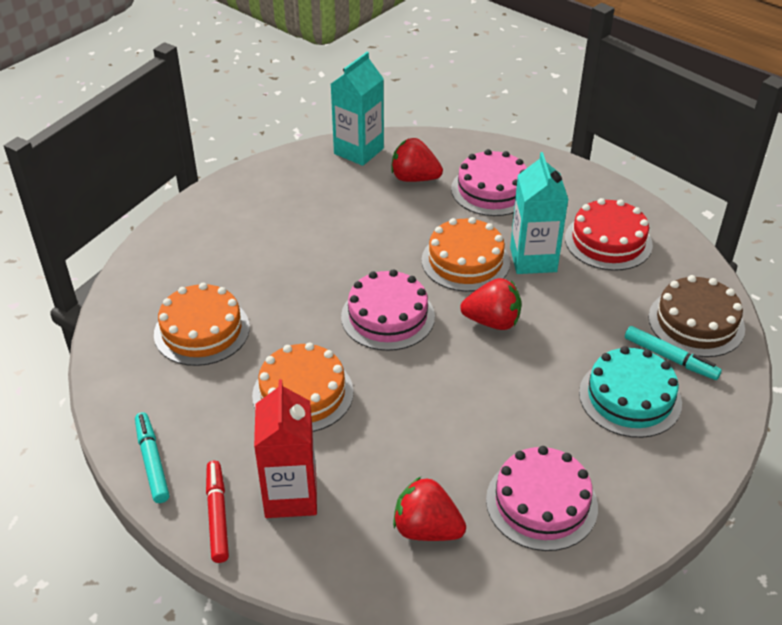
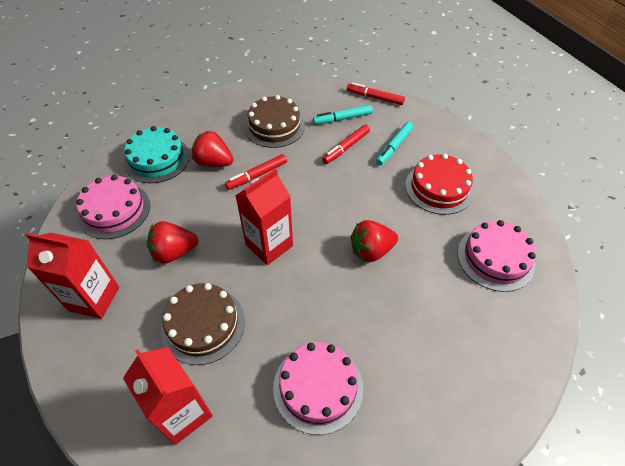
brown cake: [648,275,745,357] = 1 -> [161,283,245,365] [244,95,305,148] = 2
orange cake: [154,283,250,366] [252,343,354,432] [421,217,510,292] = 3 -> none = 0
red carton: [254,379,317,518] = 1 -> [25,233,119,319] [123,347,213,445] [235,168,293,265] = 3
red marker: [206,461,229,563] = 1 -> [225,154,287,190] [322,125,370,164] [347,83,405,105] = 3
turquoise carton: [331,52,384,166] [510,152,569,274] = 2 -> none = 0

